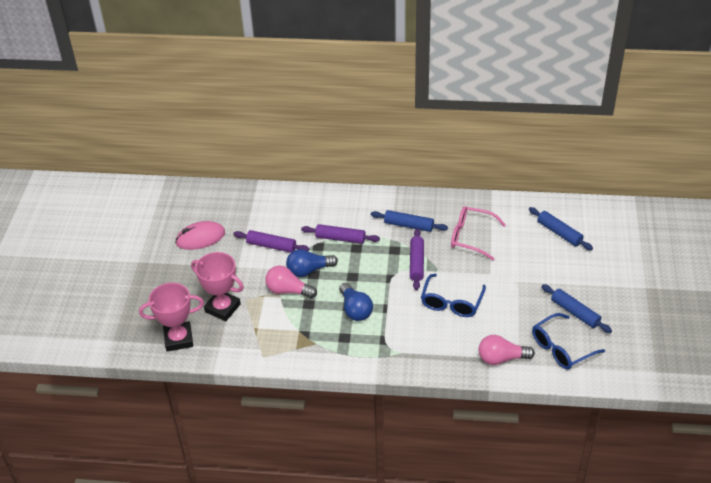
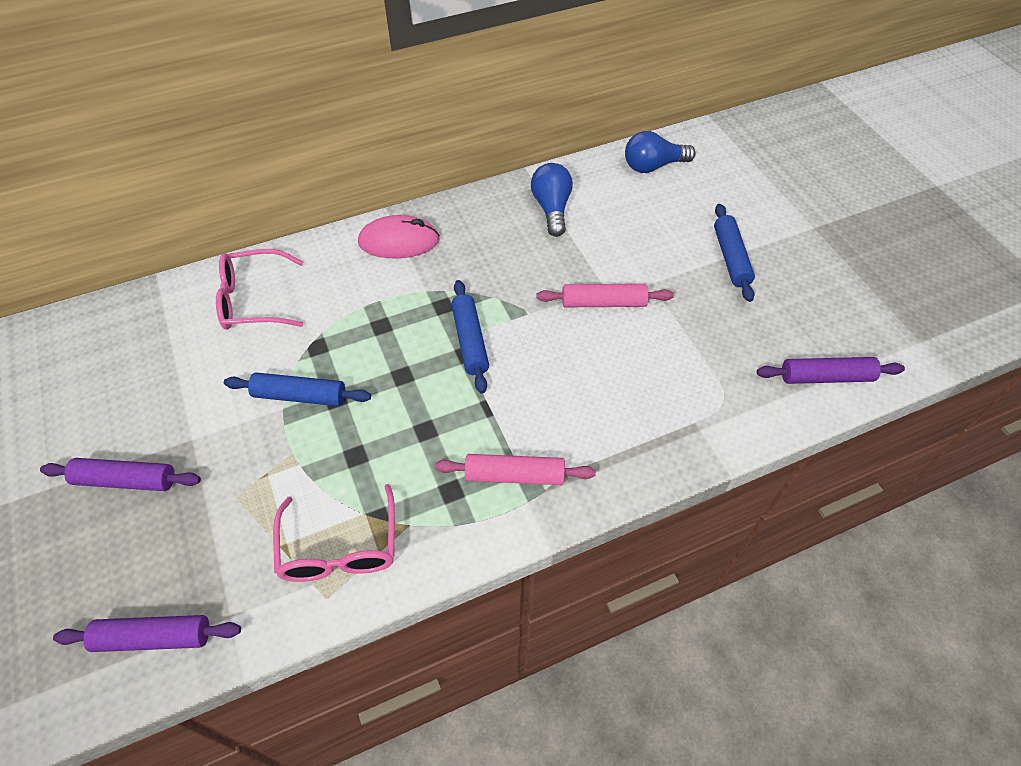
blue glasses: [421,274,486,317] [532,313,605,370] = 2 -> none = 0
pink glasses: [451,206,506,260] = 1 -> [216,249,303,330] [273,484,395,582] = 2
pink light bulb: [265,266,317,298] [479,335,535,365] = 2 -> none = 0
pink rolling pin: none = 0 -> [435,454,596,485] [537,284,674,307] = 2
pink trophy: [139,283,204,352] [191,252,244,321] = 2 -> none = 0

